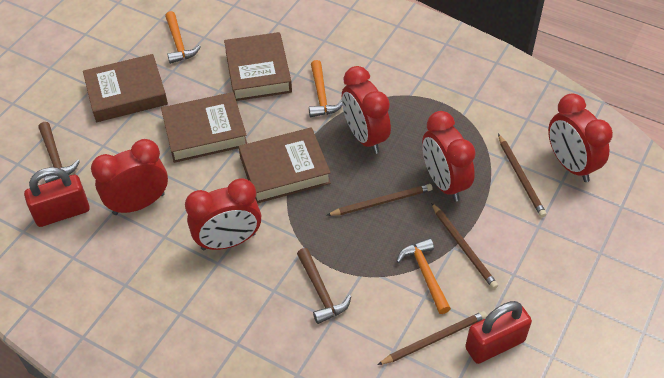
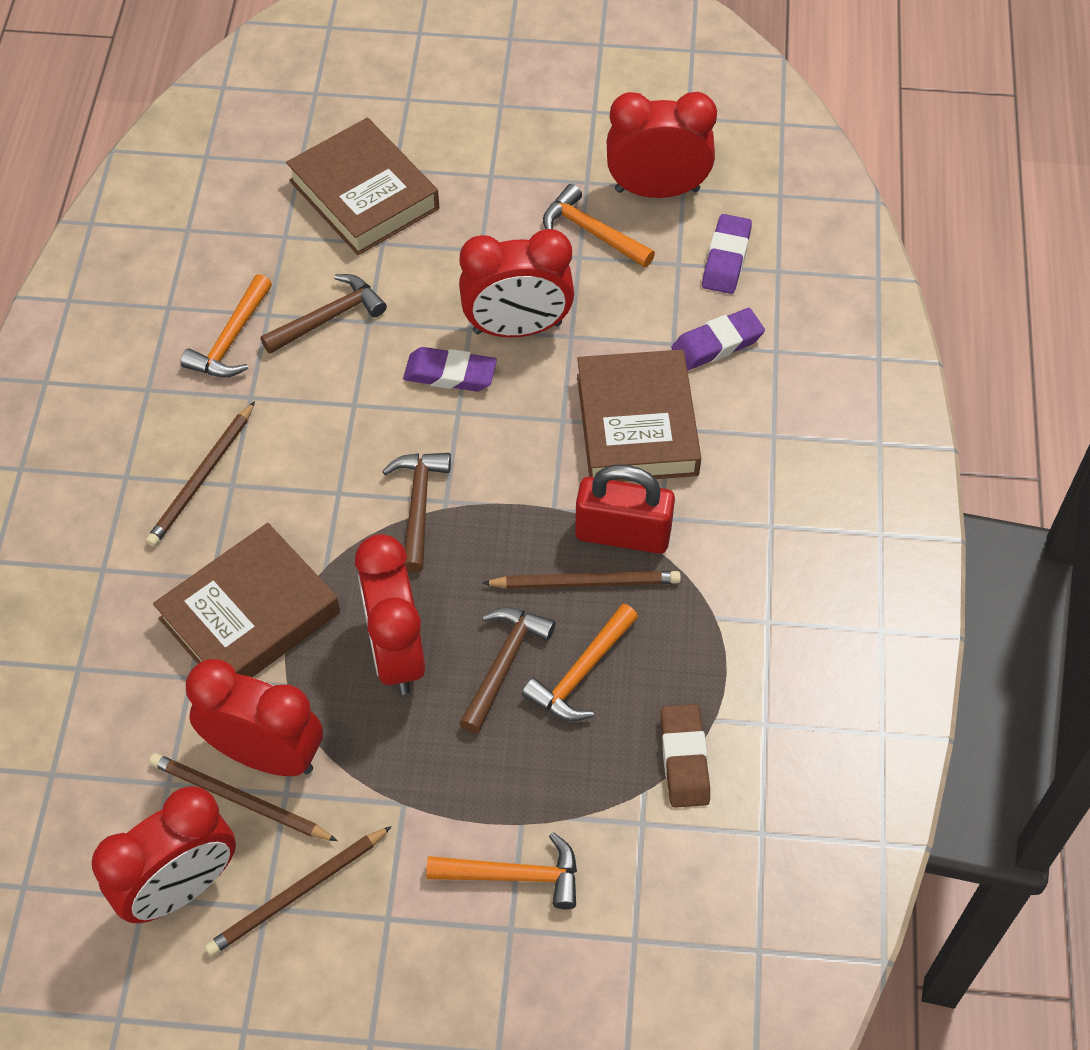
brown book: [83,54,168,122] [161,92,247,163] [224,32,292,101] [239,127,331,203] = 4 -> [153,523,340,677] [286,118,439,255] [577,349,701,482] = 3
brown eraser: none = 0 -> [660,704,710,808] = 1
brown hammer: [38,122,80,183] [297,248,351,324] = 2 -> [261,274,387,354] [382,453,451,573] [460,608,555,733] = 3
orange hammer: [165,11,201,64] [309,60,342,117] [396,238,451,314] = 3 -> [181,274,272,377] [426,832,577,909] [522,604,638,721] [543,184,655,268] = 4
purple eraser: none = 0 -> [403,347,497,391] [672,308,765,370] [702,214,752,294] = 3
red padlock: [24,167,90,227] [465,301,532,364] = 2 -> [575,464,675,554] = 1

